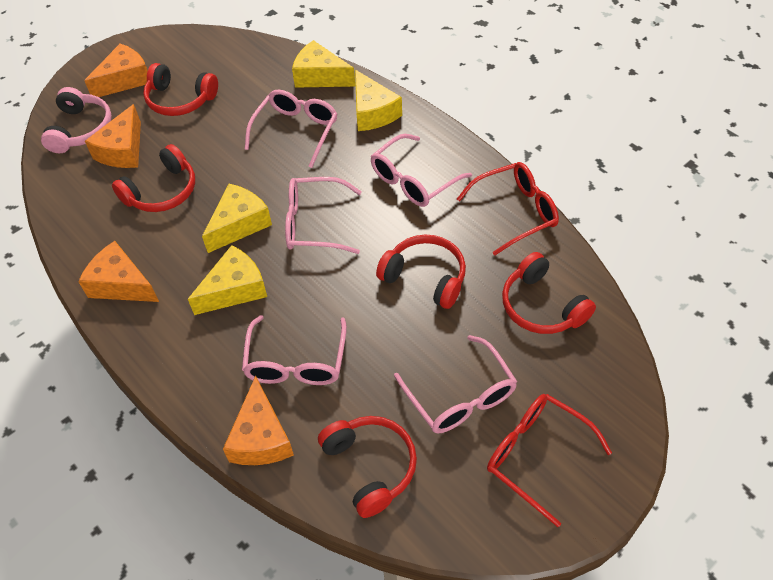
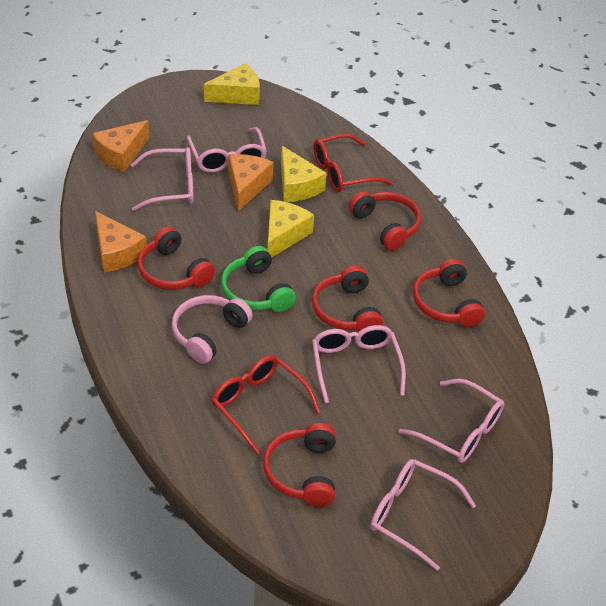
green headphones: none = 0 -> [221,246,296,312] = 1
orange cheese: [78,241,159,302] [84,44,148,97] [85,104,141,168] [223,376,294,465] = 4 -> [92,120,149,172] [95,211,147,273] [228,154,274,211] = 3
yellow cheese: [188,245,267,315] [202,184,272,253] [292,40,356,88] [355,70,402,131] = 4 -> [204,63,260,105] [267,200,314,258] [281,146,327,202] = 3

